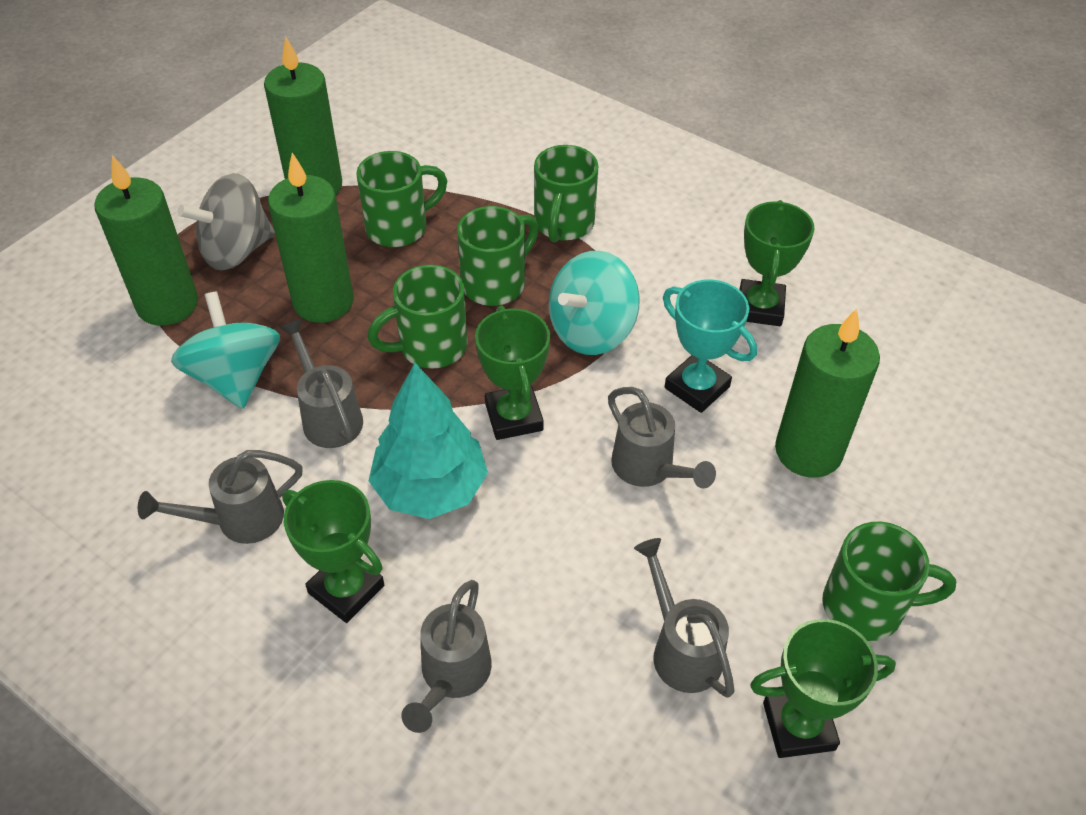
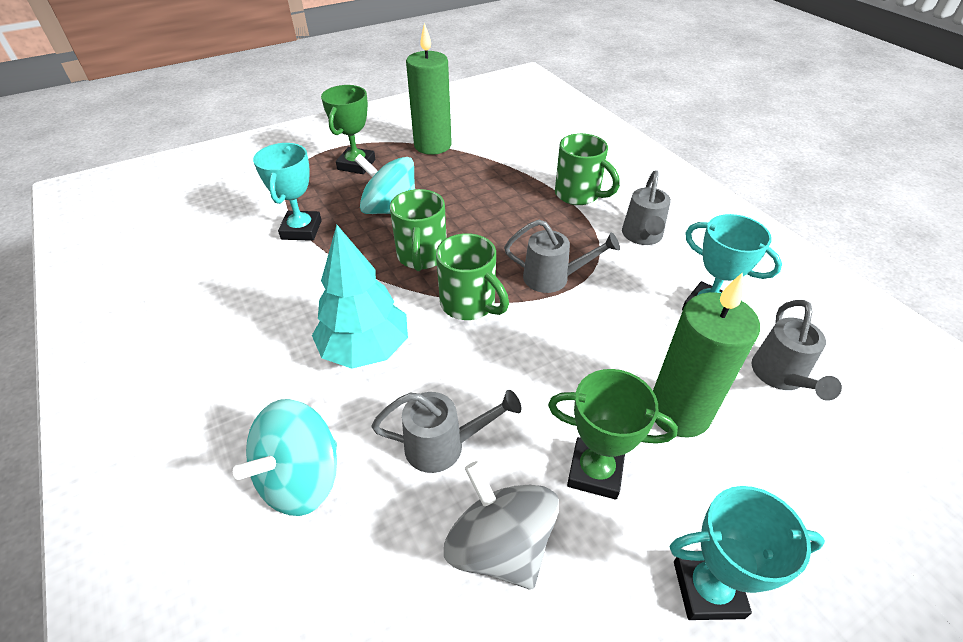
green candle: [94,155,198,326] [264,37,342,195] [268,153,354,323] [775,308,880,478] = 4 -> [406,23,452,155] [653,272,760,438] = 2
green mug: [356,151,447,247] [367,265,467,369] [457,206,539,306] [534,145,598,242] [822,522,956,641] = 5 -> [390,189,447,271] [436,233,509,320] [555,133,620,205] = 3
green trophy: [282,480,384,623] [475,306,550,440] [739,200,815,326] [750,619,896,758] = 4 -> [321,85,375,174] [548,369,678,500] = 2
grey watering can: [138,450,303,544] [279,319,363,448] [401,580,492,733] [608,387,716,488] [634,538,735,698] = 5 -> [371,390,521,473] [504,220,620,293] [622,170,671,245] [752,300,842,401] = 4
turquoise trophy: [663,280,757,413] = 1 -> [253,143,322,241] [670,486,825,620] [682,214,782,311] = 3

